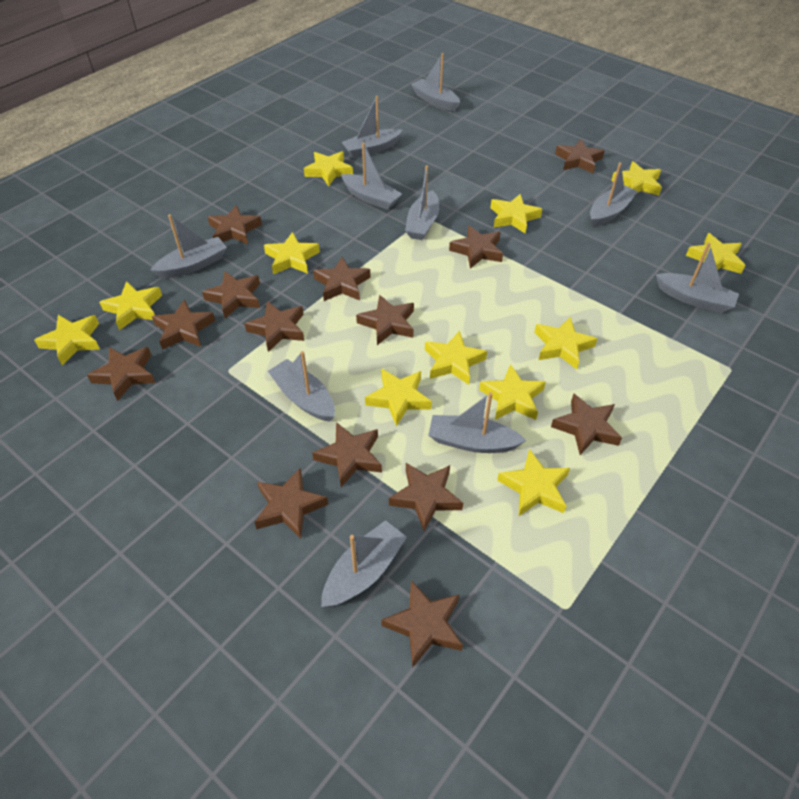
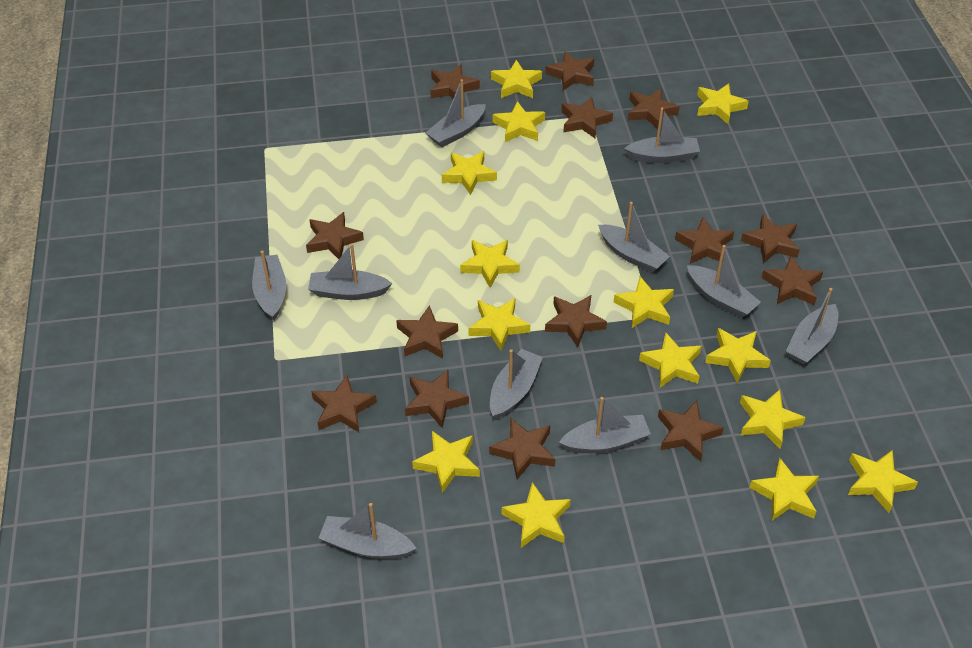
yellow star: [34,315,100,366] [99,281,162,330] [264,232,320,274] [304,151,353,186] [365,369,432,426] [425,330,487,385] [479,364,546,420] [490,194,542,234] [497,449,570,516] [534,316,597,369] [611,161,662,196] [686,233,745,274] = 12 -> [412,431,480,493] [442,151,497,195] [460,240,520,288] [468,298,530,351] [491,60,542,98] [492,101,545,142] [502,482,571,548] [613,277,674,328] [639,333,702,388] [697,83,749,124] [705,328,771,383] [740,389,806,449] [749,458,819,521] [848,450,918,513] = 14

